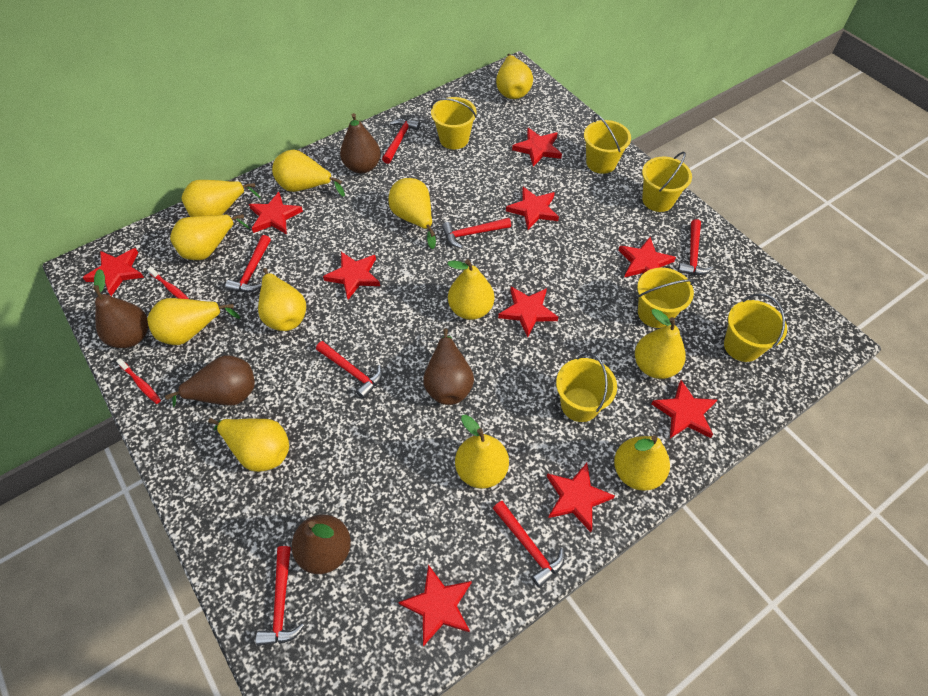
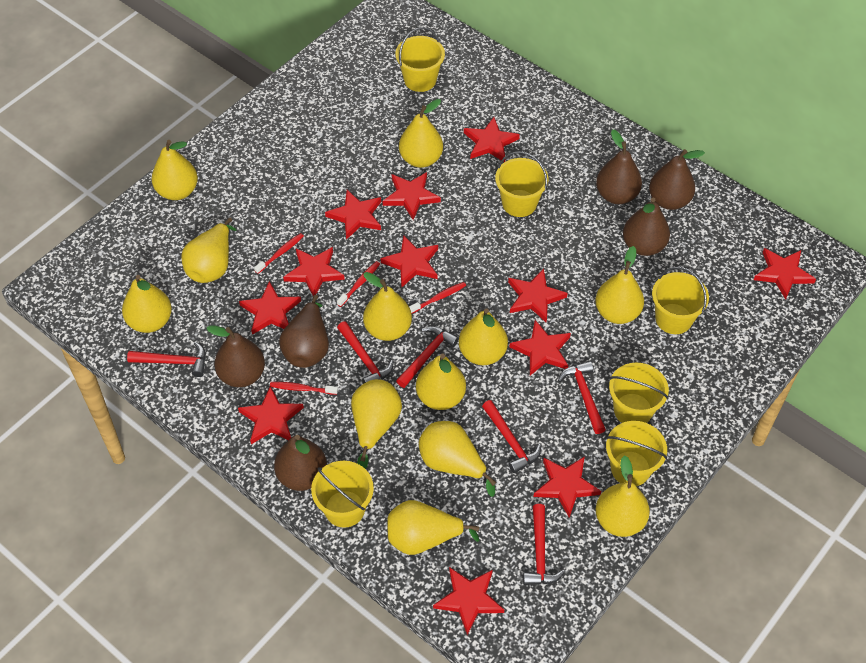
brown pear: [93,269,148,348] [165,355,255,407] [292,515,351,574] [340,113,381,173] [423,329,474,405] = 5 -> [206,326,265,387] [274,435,327,491] [279,295,329,368] [596,129,642,204] [623,198,670,256] [649,149,705,210] = 6
red hammer: [225,235,271,292] [256,546,305,646] [316,341,382,399] [382,119,420,164] [442,218,511,248] [493,501,564,588] [678,219,713,275] = 7 -> [127,342,206,377] [337,321,394,384] [396,326,459,388] [482,400,541,473] [523,504,565,585] [558,361,606,434] = 6
red star: [82,248,144,296] [249,192,303,234] [323,252,380,299] [398,565,472,646] [498,287,558,337] [506,187,559,230] [512,128,562,166] [546,463,615,532] [618,237,676,277] [651,380,717,438] = 10 -> [238,386,304,444] [239,281,301,335] [283,247,345,296] [325,190,381,240] [381,235,438,288] [383,172,441,220] [433,567,504,635] [464,117,520,162] [508,269,568,323] [509,320,571,375] [534,456,601,518] [754,248,816,299] = 12
red toothbrush: [116,358,161,404] [147,267,189,299] = 2 -> [254,233,304,274] [270,382,338,395] [337,261,380,307] [409,282,466,314] = 4

